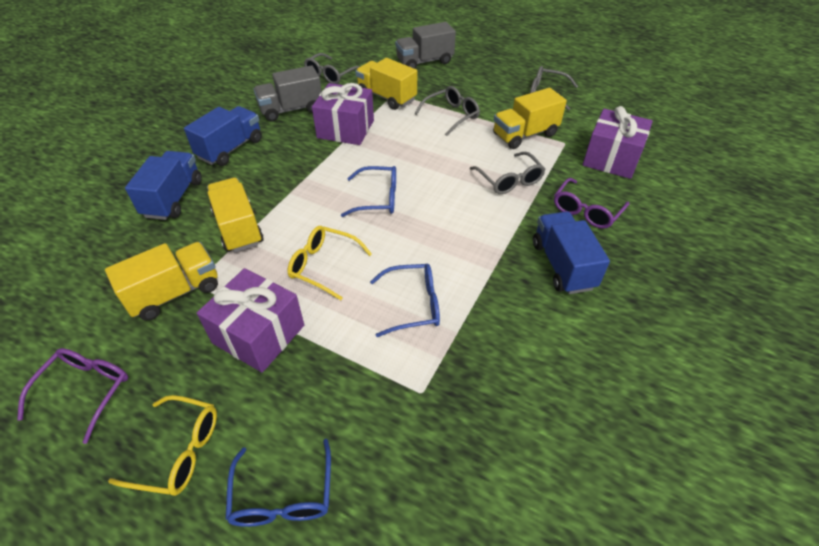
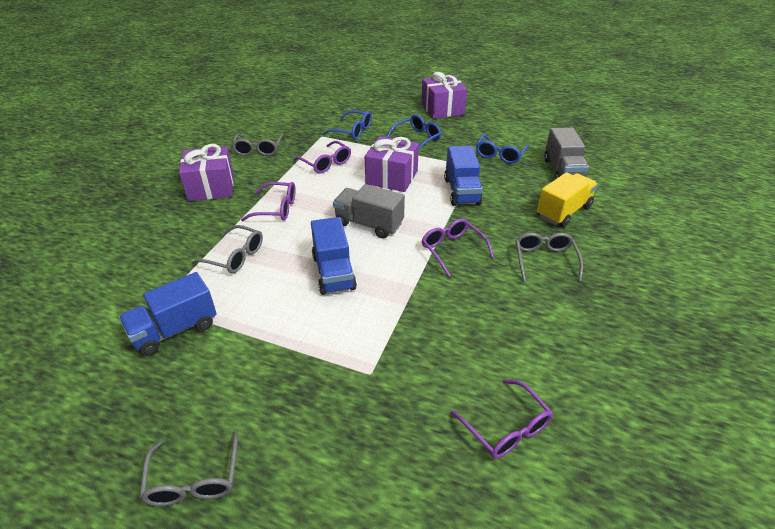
purple glasses: [17,348,128,444] [554,178,629,229] = 2 -> [241,182,296,221] [293,141,351,173] [422,219,494,277] [450,379,553,459] = 4
yellow glasses: [108,395,217,496] [287,226,372,300] = 2 -> none = 0
yellow truck: [105,242,218,321] [207,178,263,252] [355,58,417,110] [493,88,567,149] = 4 -> [537,172,598,227] = 1

